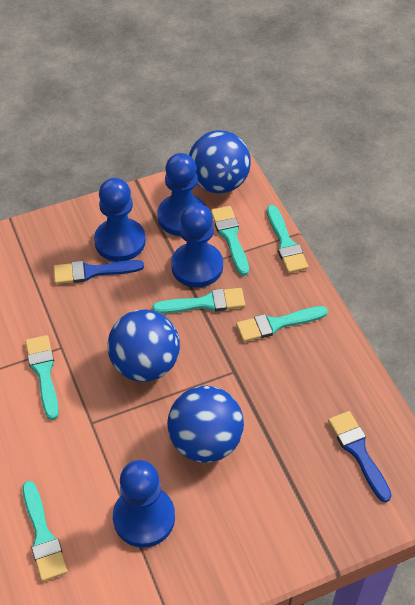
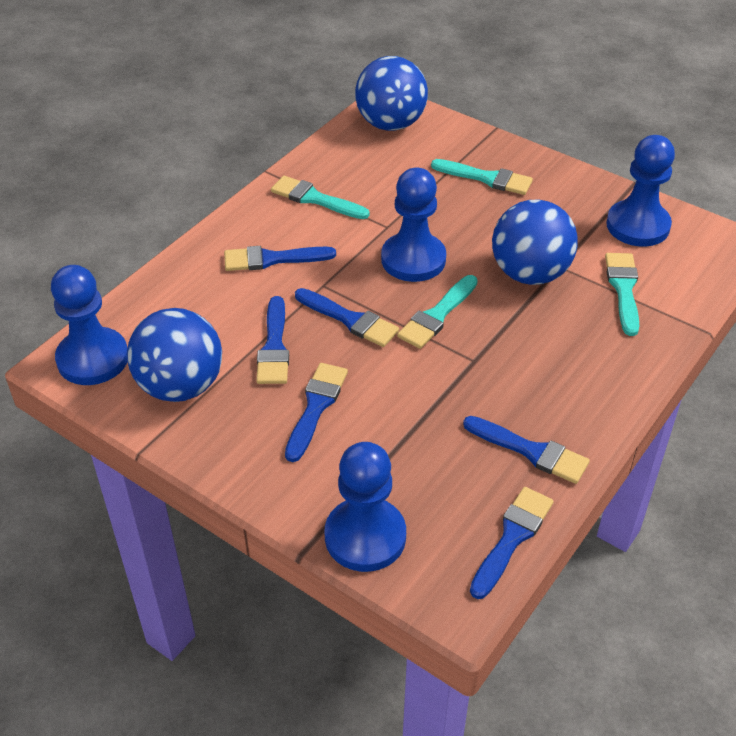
blue brush: [54,260,144,284] [328,411,392,502] = 2 -> [224,246,336,271] [256,296,289,384] [285,363,348,462] [295,288,399,347] [463,416,590,484] [470,487,554,599] = 6
turquoise brush: [22,481,67,582] [25,335,59,420] [152,288,245,314] [211,206,249,276] [236,306,328,342] [267,205,308,273] = 6 -> [271,176,369,219] [397,275,478,349] [431,159,533,195] [605,253,639,336] = 4

